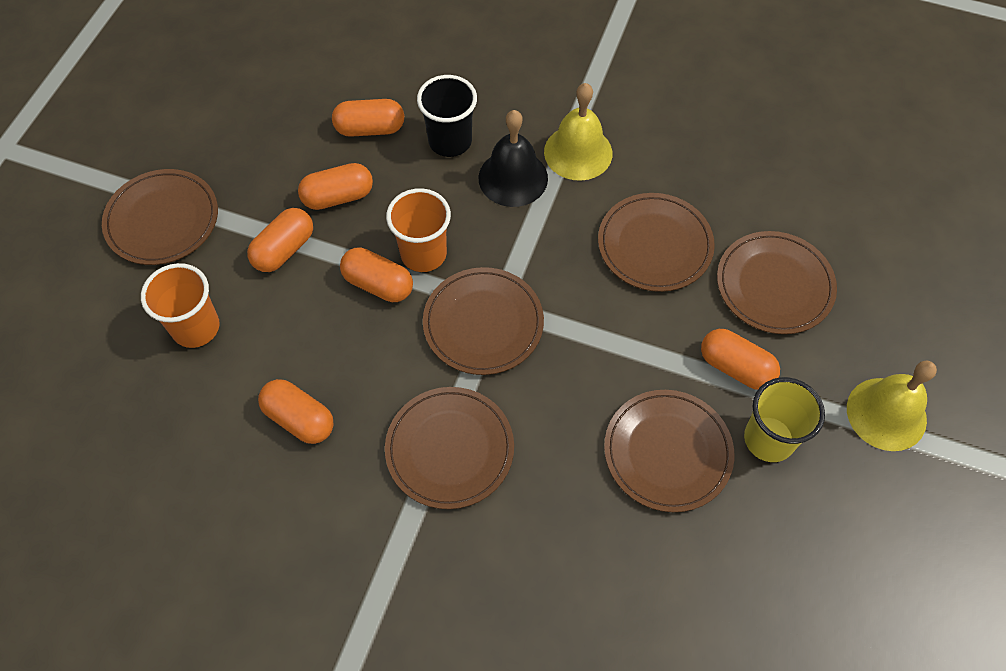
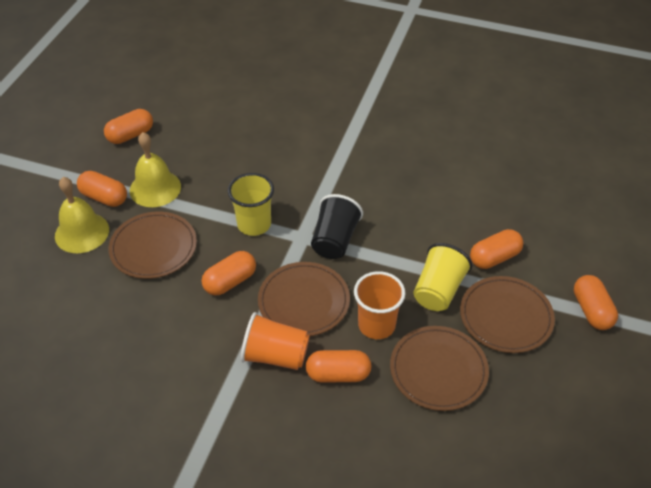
black bell: [479,110,548,207] = 1 -> none = 0
brown plate: [102,169,218,265] [385,387,514,509] [423,267,544,375] [598,193,715,292] [604,390,734,512] [717,231,837,334] = 6 -> [109,212,197,279] [258,262,350,336] [390,326,489,411] [460,276,555,353] = 4
yellow cup: [744,377,825,462] = 1 -> [228,173,274,236] [413,243,472,311] = 2

